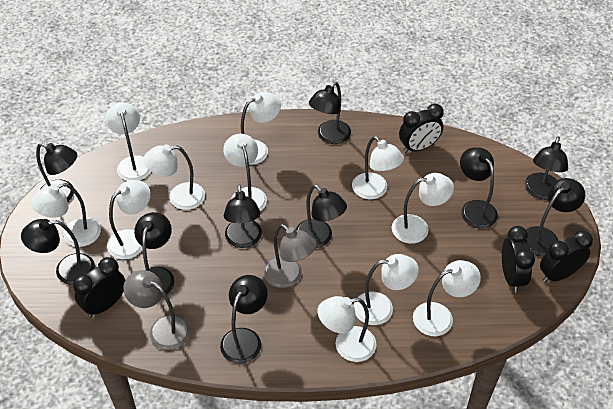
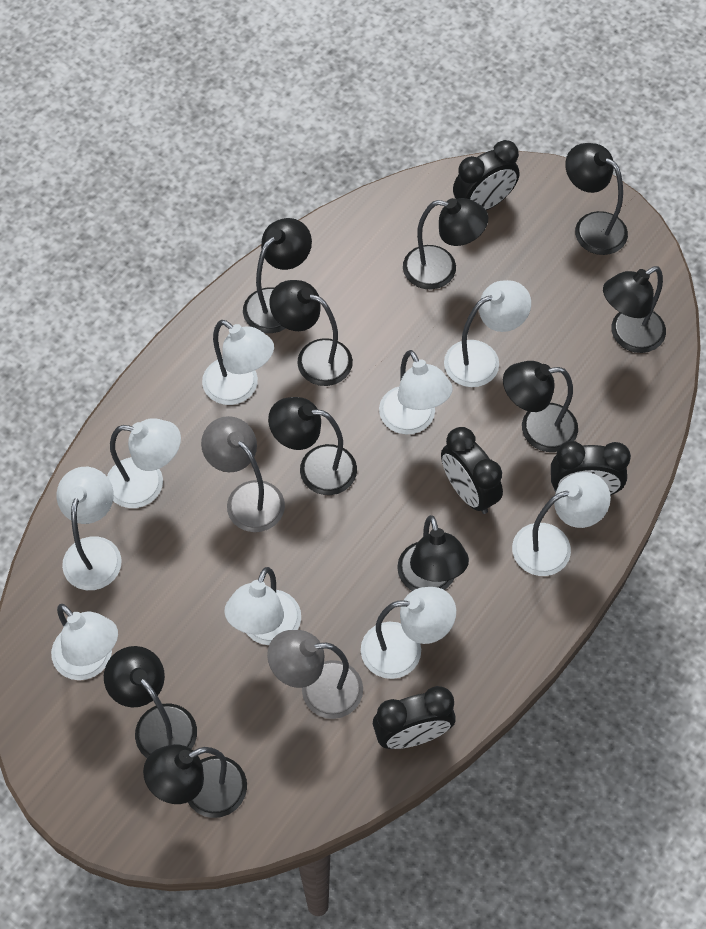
white lamp: [31,183,101,247] [106,102,151,181] [107,180,151,259] [143,144,205,210] [223,134,267,211] [241,92,281,165] [317,296,376,362] [352,136,404,199] [353,254,419,325] [392,173,454,244] [413,260,481,336] = 11 -> [51,604,118,680] [57,467,122,590] [107,419,181,508] [202,320,274,405] [224,567,301,645] [361,587,456,679] [379,350,453,434] [444,280,531,387] [512,472,611,576] = 9

